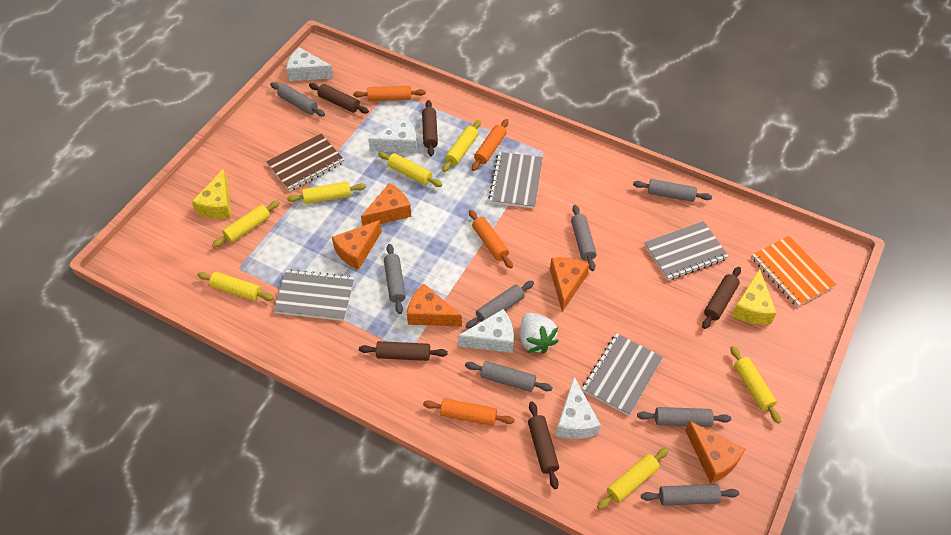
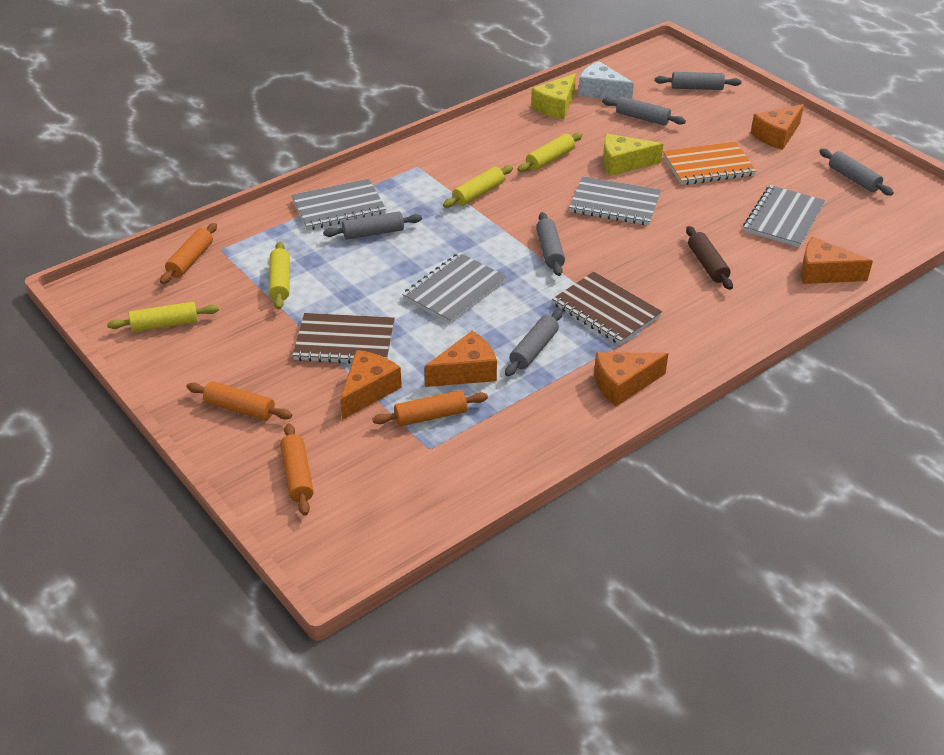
brown notebook: [266,134,344,191] = 1 -> [292,313,395,364] [552,272,662,345] = 2
brown rolling pin: [309,83,369,114] [359,341,448,361] [422,100,438,156] [528,401,559,489] [702,267,741,329] = 5 -> [686,226,733,290] = 1
grey rolling pin: [270,82,325,117] [384,244,406,314] [465,361,553,392] [466,281,534,329] [571,205,597,271] [633,179,712,202] [637,407,731,427] [641,484,739,506] = 8 -> [323,212,422,240] [505,309,562,376] [536,212,565,276] [602,96,686,126] [655,72,741,90] [819,149,894,196] = 6
white cheese: [286,48,334,81] [368,117,417,153] [458,309,514,353] [556,377,601,439] = 4 -> [578,61,634,100] = 1
white strawberry: [520,313,559,354] = 1 -> none = 0
yellow rolling pin: [197,272,274,301] [212,200,280,247] [287,182,366,204] [378,152,442,187] [442,120,481,172] [597,448,668,510] [730,346,781,424] = 7 -> [107,302,219,332] [269,242,290,309] [443,165,513,208] [517,132,583,172] = 4

